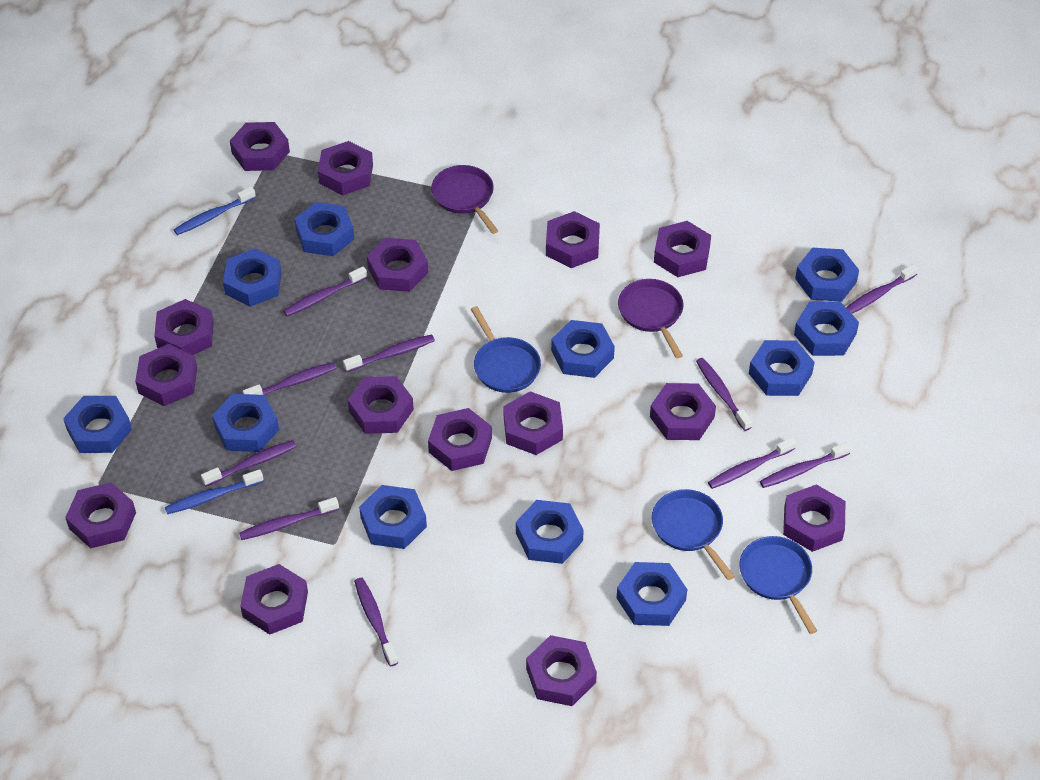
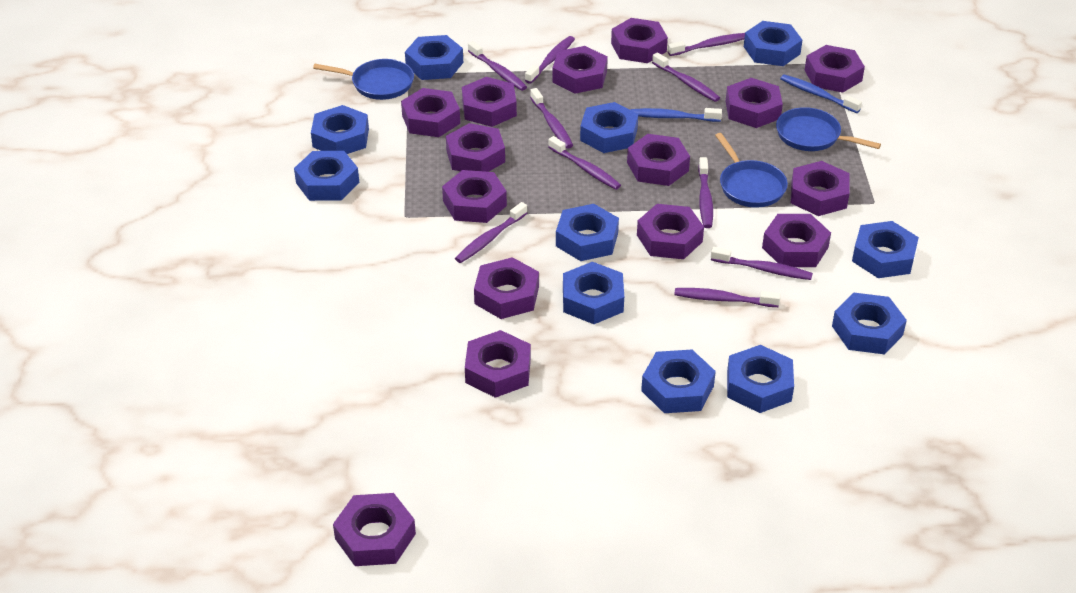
purple pan: [431,165,498,234] [618,279,683,358] = 2 -> none = 0

